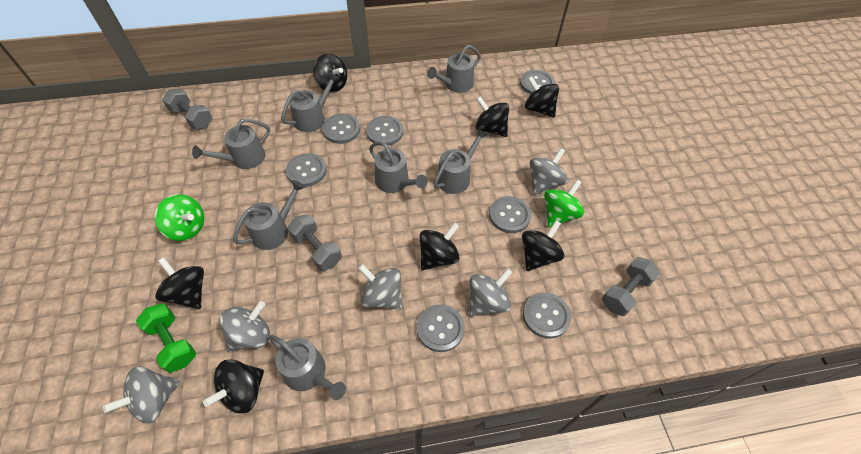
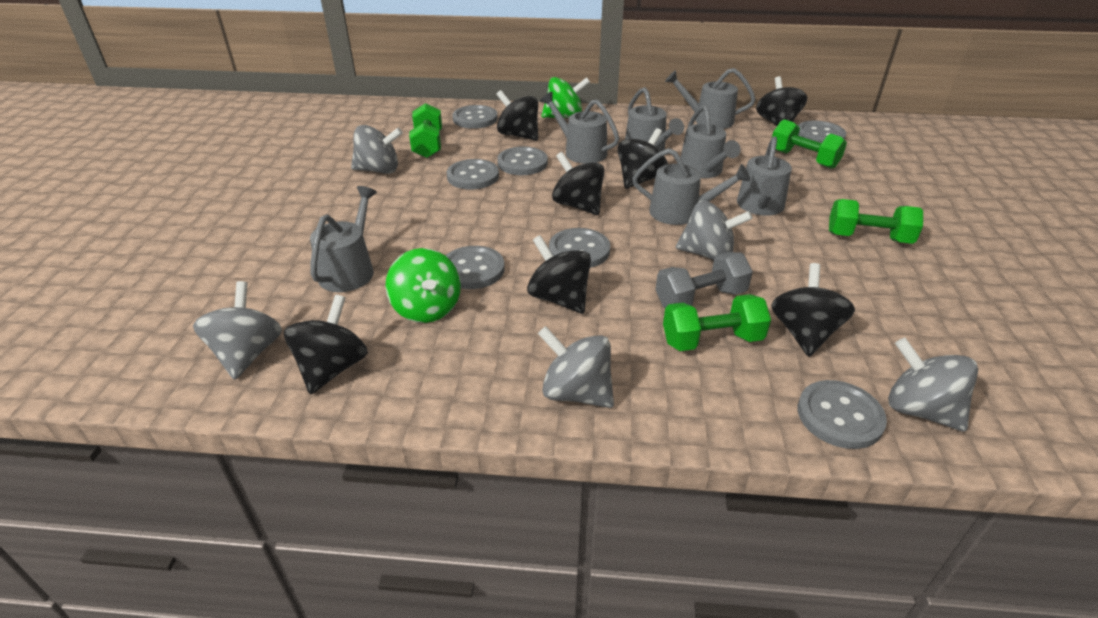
green dumbbell: [136,303,196,373] = 1 -> [409,103,442,158] [663,294,771,351] [772,119,847,169] [829,199,923,244] = 4
grey dumbbell: [162,89,212,130] [288,214,342,271] [602,257,660,316] = 3 -> [655,252,753,308] = 1

